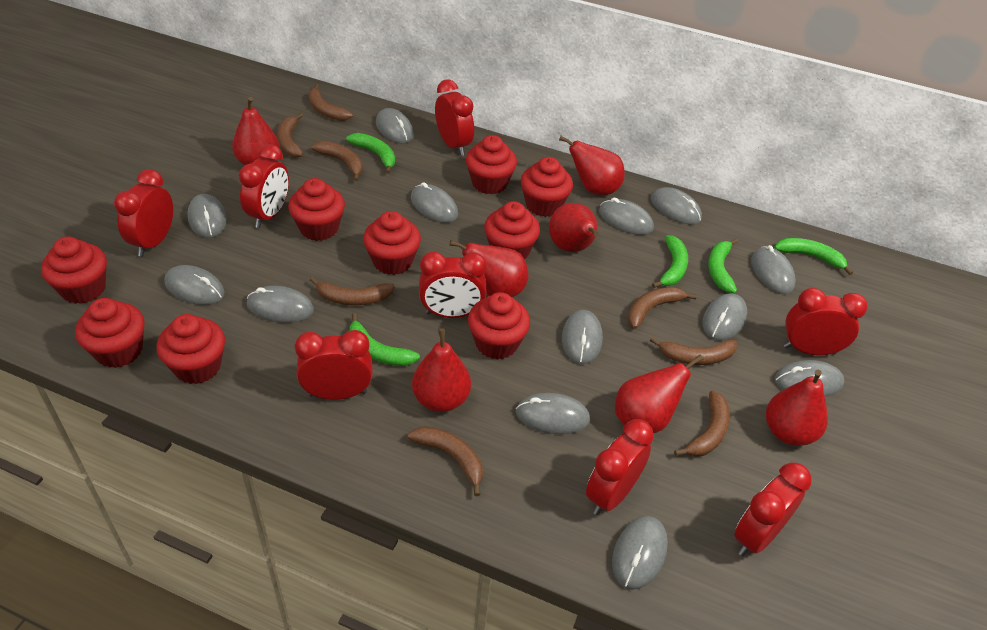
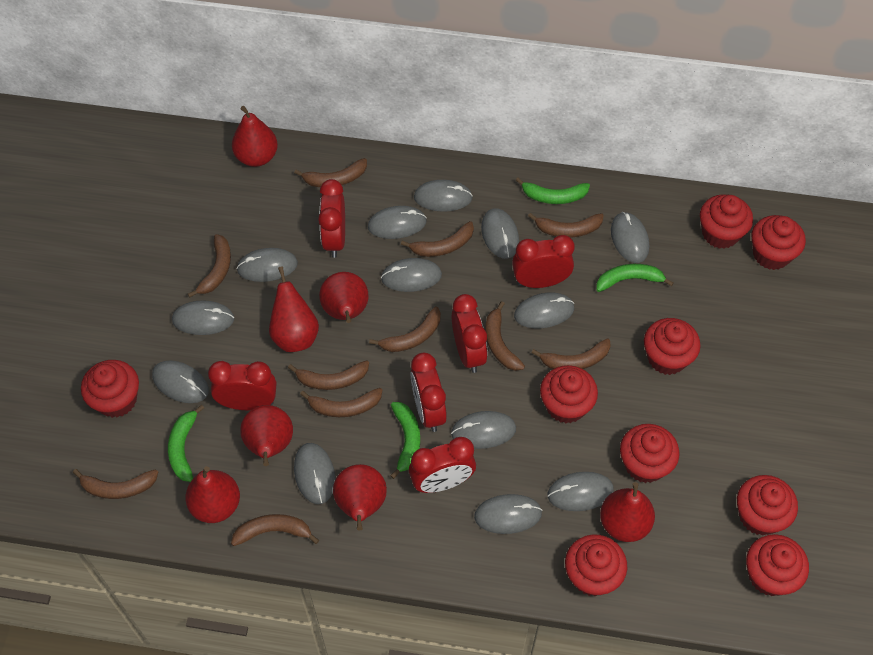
brown banana: [277,113,303,157] [308,84,353,121] [310,277,395,305] [311,141,363,181] [408,426,483,496] [628,287,697,329] [650,336,737,365] [674,390,730,457] = 8 -> [73,469,158,499] [188,234,231,298] [231,514,319,546] [288,360,369,390] [294,158,367,187] [300,388,382,417] [369,307,441,352] [401,221,474,257] [486,301,525,371] [528,213,604,238] [531,338,611,369] = 11
green banana: [346,133,395,174] [350,313,420,366] [652,235,688,288] [708,238,738,293] [774,238,853,275] = 5 -> [168,405,204,482] [390,402,420,479] [516,178,590,204] [596,264,674,292] = 4
red clock: [114,169,173,257] [239,144,289,228] [295,330,372,400] [419,252,487,318] [435,79,474,156] [586,419,654,515] [734,462,812,556] [784,288,867,355] = 8 -> [208,361,276,410] [318,179,345,258] [409,437,476,493] [411,353,447,432] [452,294,487,373] [512,235,575,288] = 6

